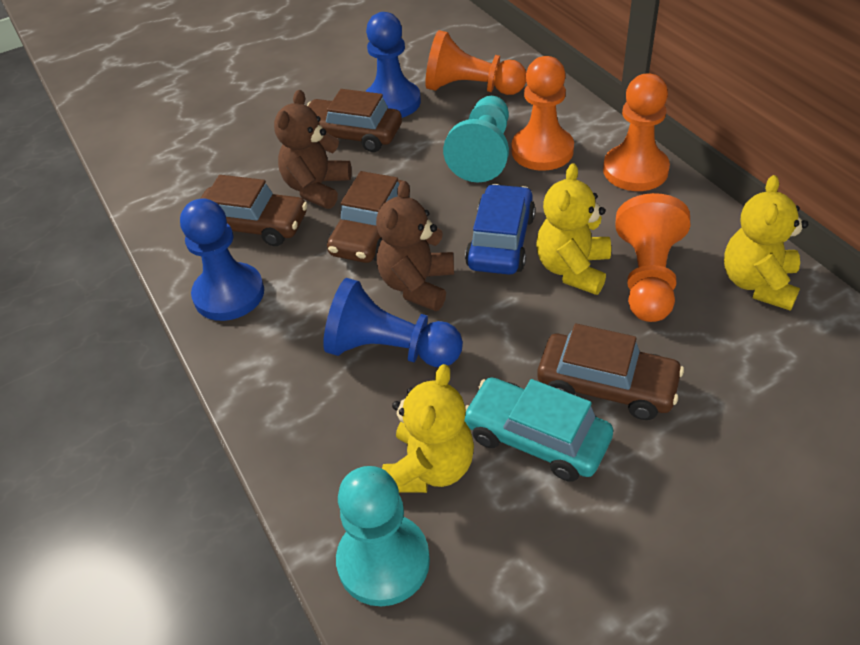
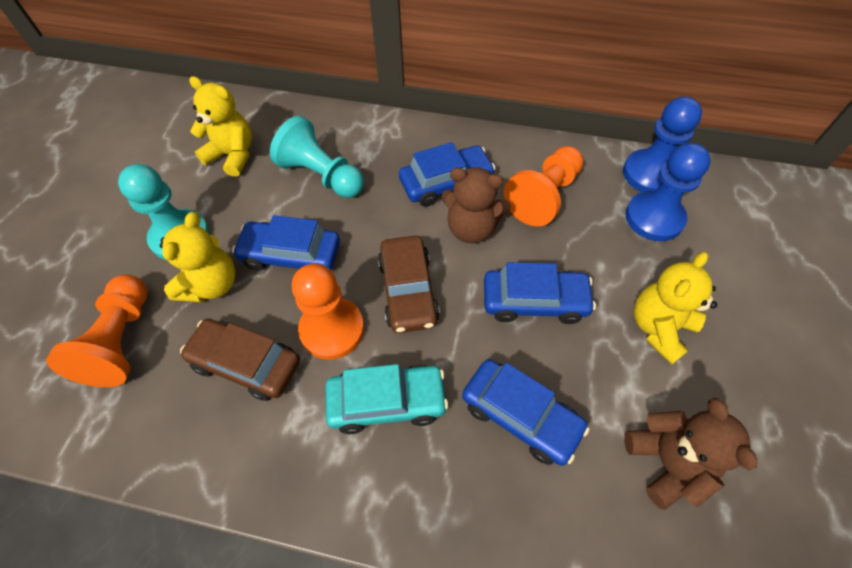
blue car: [465,184,536,275] = 1 -> [232,215,340,271] [399,142,496,207] [462,359,590,466] [484,262,596,324] = 4
blue pawn: [180,199,264,321] [323,278,463,367] [365,12,421,118] = 3 -> [623,96,702,192] [625,143,711,241] = 2
brown car: [200,175,308,246] [307,89,402,152] [327,171,410,263] [537,323,684,420] = 4 -> [180,319,300,401] [378,236,440,333] = 2
orange pawn: [425,30,526,95] [511,56,574,171] [603,74,670,191] [615,193,690,322] = 4 -> [46,274,148,387] [292,263,364,360] [504,146,584,226] = 3

